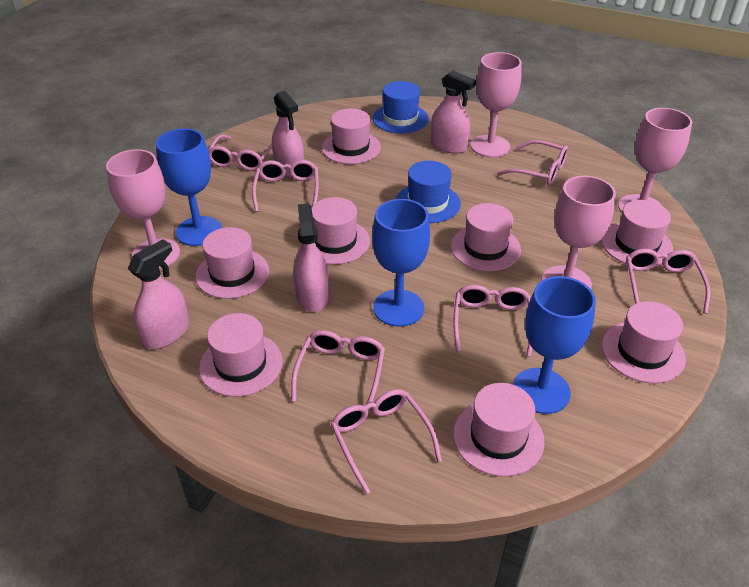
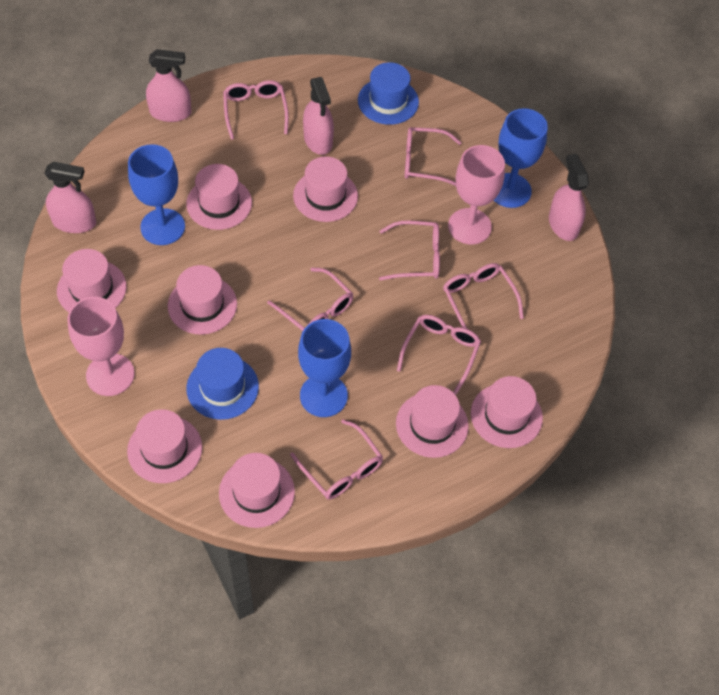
pink goblet: [106,149,180,269] [471,52,522,158] [542,176,616,289] [618,108,692,213] = 4 -> [67,297,135,396] [448,145,505,244] = 2

